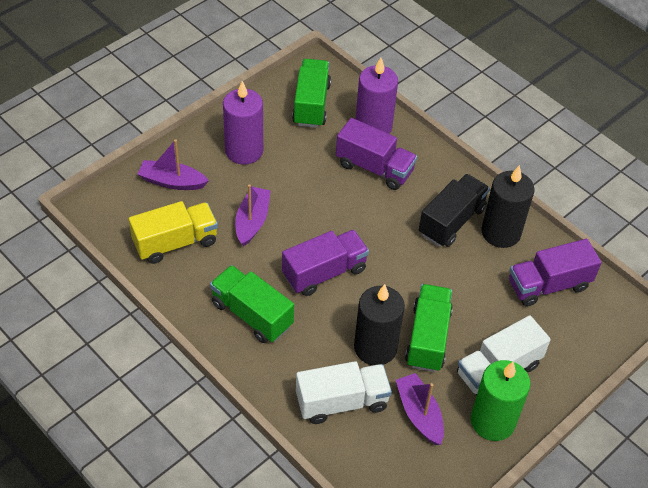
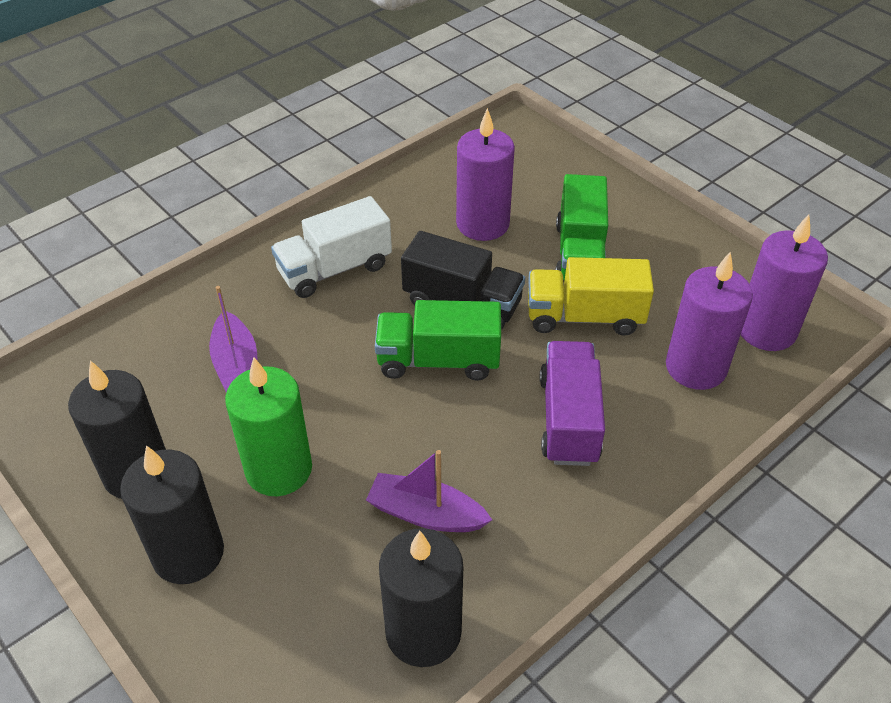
black candle: [354,284,405,365] [481,165,534,248] = 2 -> [68,361,166,499] [120,445,224,584] [379,528,463,667] = 3
green truck: [210,265,294,343] [292,59,331,128] [405,284,453,372] = 3 -> [375,300,501,381] [555,174,608,282] = 2
purple boat: [137,139,209,190] [235,184,271,246] [396,373,444,445] = 3 -> [209,286,258,393] [366,450,492,532] = 2
purple candle: [223,81,263,165] [356,58,398,134] = 2 -> [456,108,515,241] [666,252,753,390] [741,214,828,351] = 3
purple truck: [282,230,369,296] [336,118,417,190] [509,239,602,307] = 3 -> [540,341,605,466] = 1
white truck: [296,361,392,424] [457,315,551,396] = 2 -> [271,196,392,298] = 1

